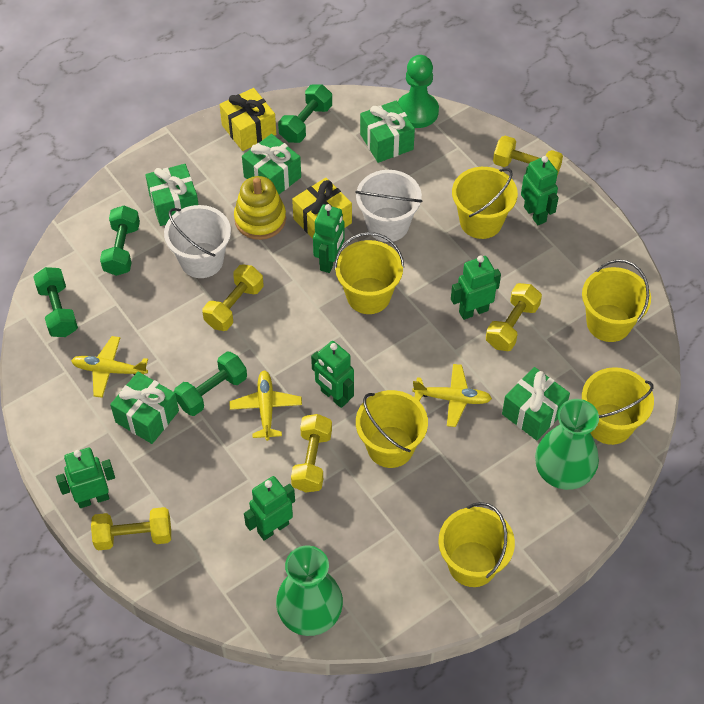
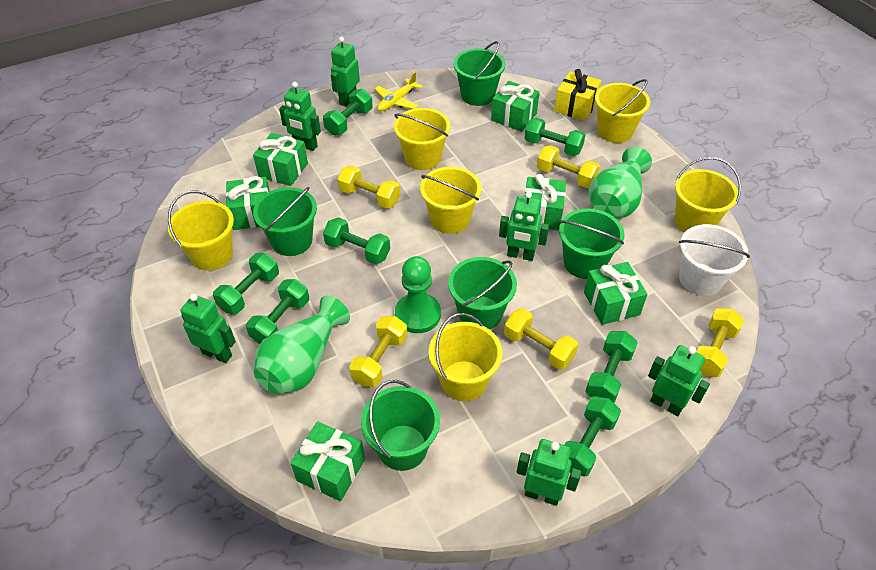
green bucket: none = 0 -> [253,187,317,256] [361,380,440,471] [448,257,517,329] [453,41,505,106] [559,209,625,279] = 5
green dumbbell: [33,267,78,337] [100,206,140,276] [174,352,247,416] [278,85,332,143] = 4 -> [213,253,279,314] [246,279,309,344] [323,89,373,135] [323,217,390,264] [524,118,585,156] [565,396,621,477] [586,331,638,403] = 7
green gift: [110,372,179,444] [145,164,199,226] [242,134,301,194] [360,100,415,163] [502,367,570,440] = 5 -> [226,176,270,230] [253,133,308,186] [291,421,365,501] [491,81,540,132] [524,174,566,230] [584,262,648,325] = 6
white bucket: [164,205,231,278] [355,170,422,242] = 2 -> [679,224,750,296] = 1
yellow gift: [220,88,276,151] [292,178,352,238] = 2 -> [554,69,601,121] = 1
yellow plane: [71,336,148,398] [229,370,302,441] [412,364,492,427] = 3 -> [374,72,423,111] = 1
yellow stacking toy: [234,176,286,240] = 1 -> none = 0

